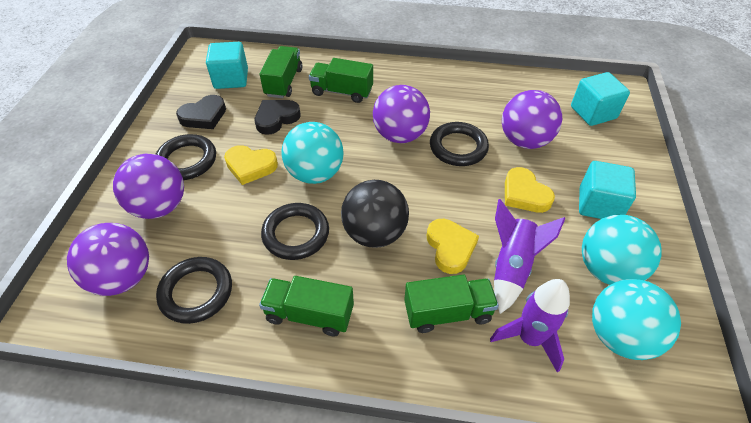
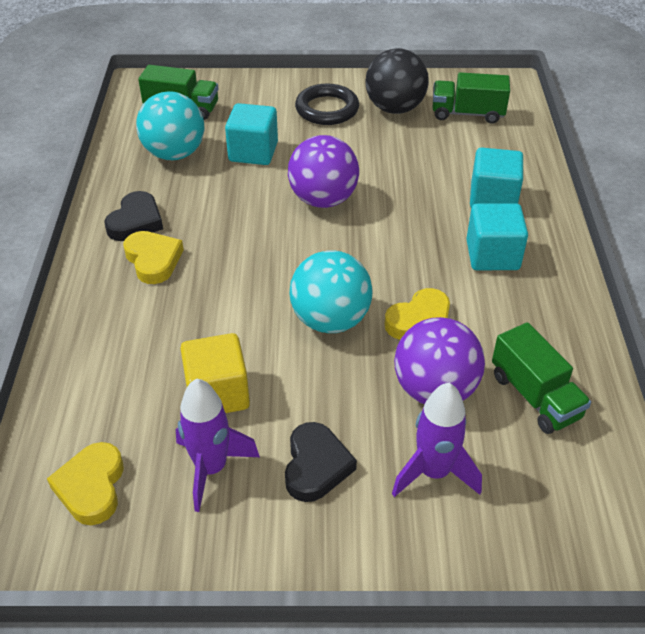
black ring: [156,134,216,180] [156,257,232,324] [261,203,329,260] [430,122,489,166] = 4 -> [295,84,359,125] = 1
green truck: [259,276,354,336] [260,46,303,98] [309,58,373,103] [404,275,499,333] = 4 -> [138,65,218,120] [433,72,510,124] [492,322,591,434] = 3
purple ball: [67,223,149,296] [113,154,184,219] [373,85,430,143] [502,90,562,149] = 4 -> [288,135,359,208] [394,317,485,404] = 2
turquoise ball: [282,122,344,184] [582,215,662,285] [592,279,681,360] = 3 -> [136,91,205,160] [289,250,373,333] = 2
yellow cube: none = 0 -> [180,333,250,413] = 1

